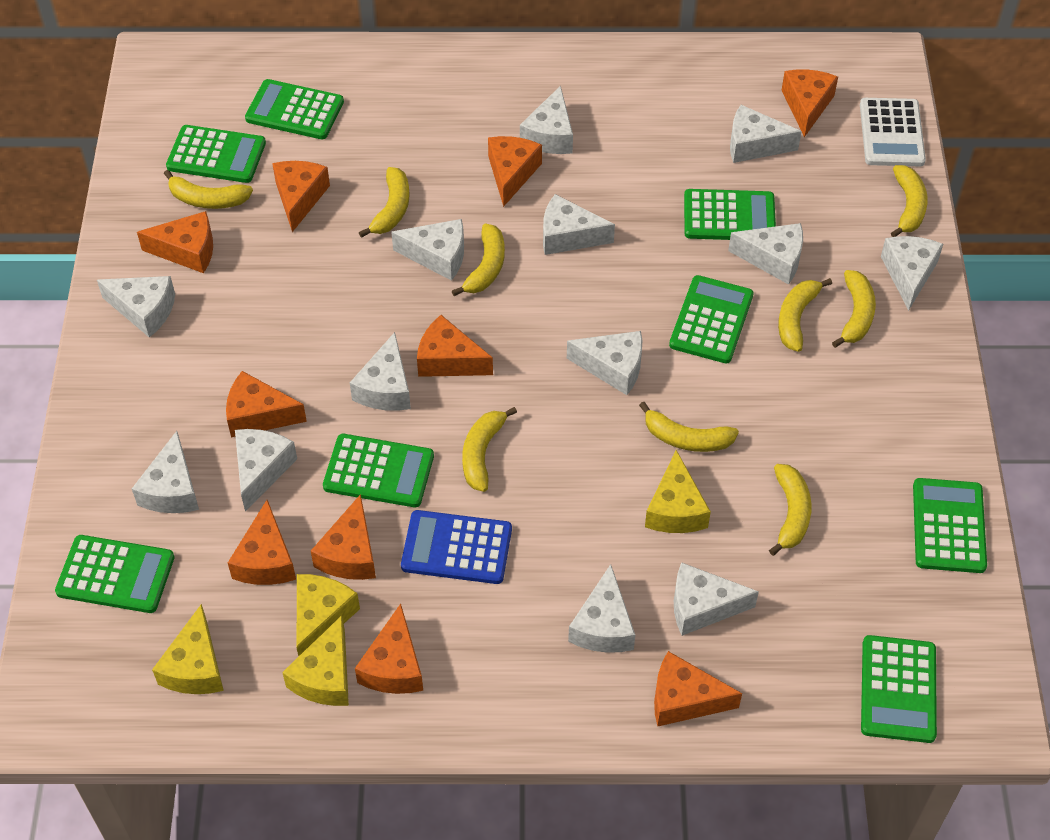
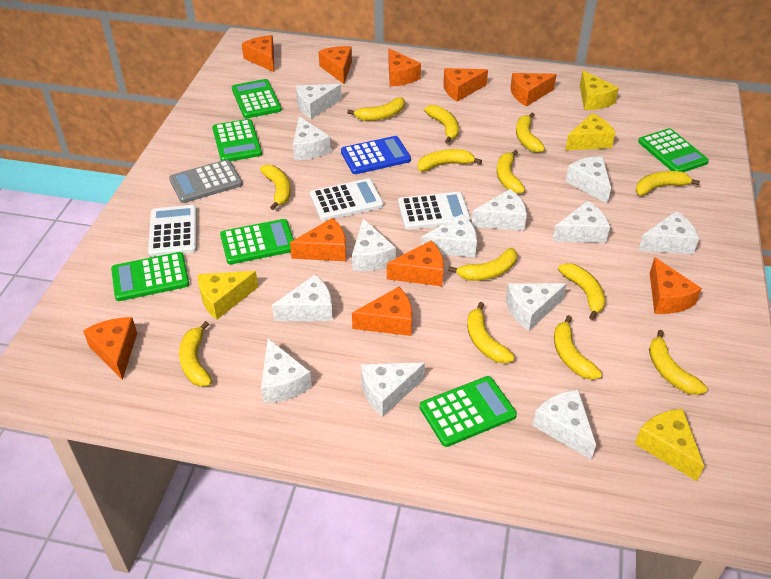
green calculator: [55,535,175,613] [166,125,266,183] [245,79,344,139] [323,434,434,507] [669,275,754,364] [684,189,776,240] [861,635,937,743] [913,478,987,573] = 8 -> [111,252,189,301] [212,119,262,161] [220,219,294,264] [232,79,282,118] [420,376,517,447] [638,128,709,172] = 6
grey calculator: none = 0 -> [169,159,243,203] = 1
white calculator: [860,98,926,166] = 1 -> [148,205,197,257] [310,178,384,221] [398,192,471,230] = 3
yellow banana: [164,170,253,209] [359,167,409,238] [452,224,505,296] [462,407,517,492] [639,402,739,452] [769,464,812,556] [778,278,832,352] [832,270,876,348] [891,165,928,237] = 9 -> [179,321,212,387] [260,165,291,210] [347,97,405,121] [417,149,482,171] [424,105,459,144] [448,248,517,281] [467,302,515,363] [497,149,525,194] [516,112,545,153] [554,315,602,380] [558,263,605,320] [636,171,700,196] [649,330,707,395] = 13

